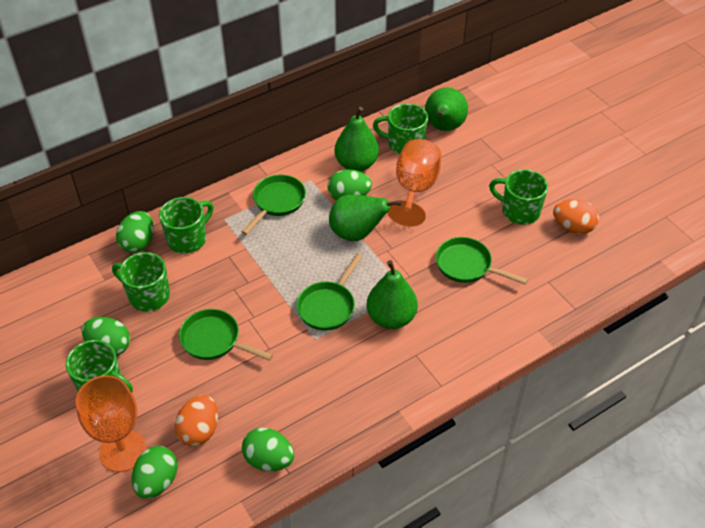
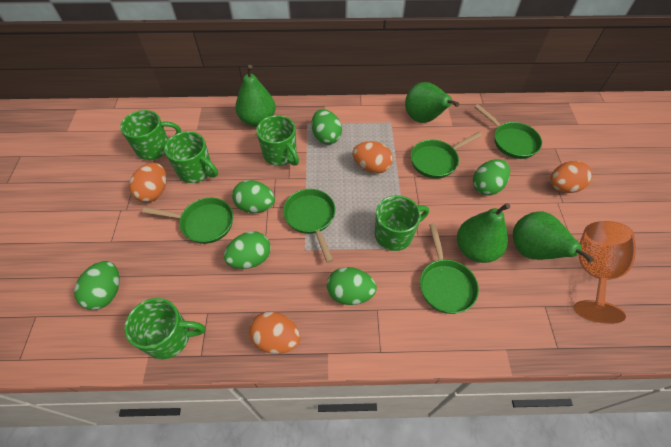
green egg: [82,317,130,356] [116,211,154,253] [132,446,178,499] [242,428,294,471] [328,169,372,200] = 5 -> [74,261,120,310] [224,231,271,269] [232,180,275,213] [312,109,342,145] [327,267,377,305] [473,159,510,196] = 6
green pan: [179,309,273,361] [242,175,306,235] [296,253,363,331] [436,237,528,285] = 4 -> [142,198,233,244] [283,189,336,263] [411,132,482,179] [420,223,479,314] [474,104,542,159] = 5
orange egg: [175,395,218,446] [553,199,599,234] = 2 -> [129,163,167,202] [249,311,301,354] [352,141,393,174] [550,161,593,193] = 4
orange goblet: [76,375,146,472] [387,139,441,227] = 2 -> [574,221,636,324] = 1

